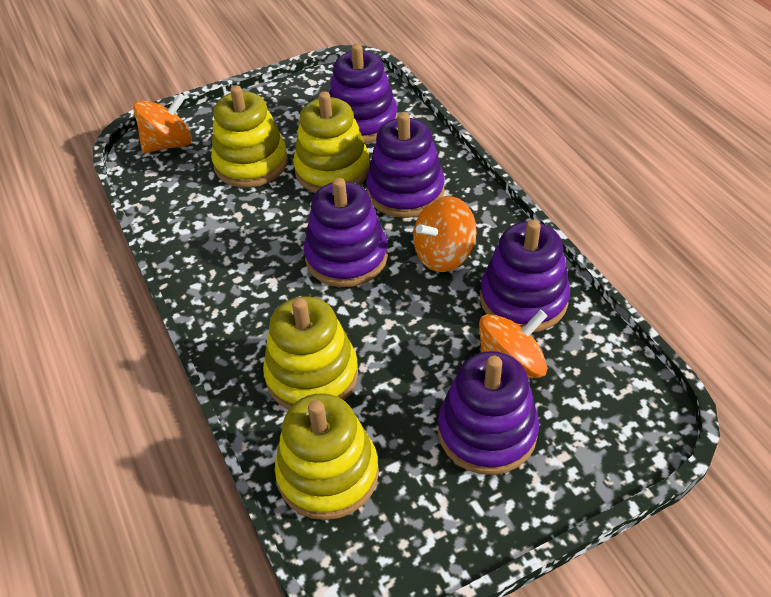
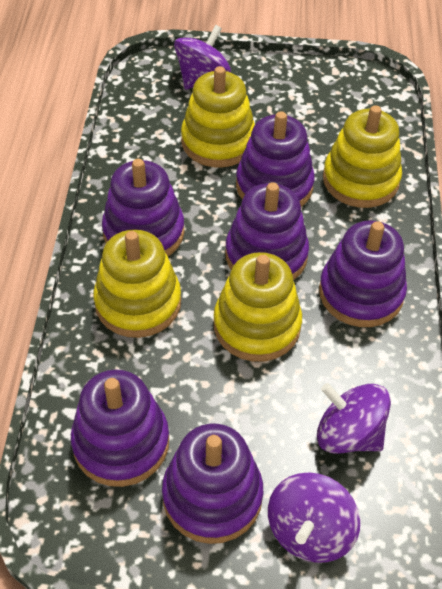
orange spinning top: [133,93,192,153] [413,196,477,272] [479,310,547,378] = 3 -> none = 0
purple spinning top: none = 0 -> [174,25,231,90] [268,473,360,563] [317,383,391,454] = 3
purple stacking toy: [304,178,388,287] [329,44,397,143] [366,112,444,218] [438,351,539,475] [480,220,570,332] = 5 -> [71,369,169,487] [102,159,184,256] [162,424,263,544] [225,182,309,281] [236,111,315,207] [319,220,407,327] = 6

